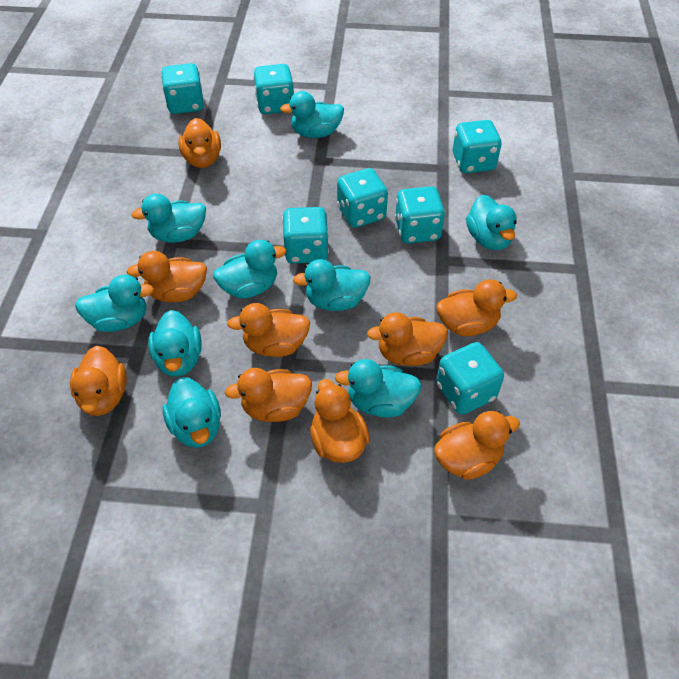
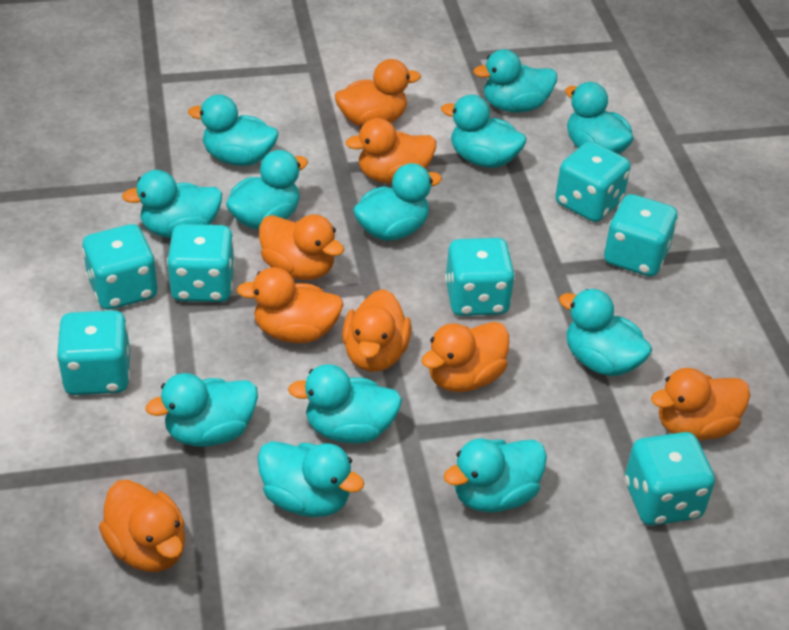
orange duck: [70,346,127,416] [127,251,207,302] [178,118,221,168] [225,368,312,422] [227,303,310,357] [310,379,370,463] [367,312,448,366] [434,411,520,480] [436,279,517,336] = 9 -> [99,480,185,572] [237,267,344,343] [259,214,344,280] [335,59,421,127] [342,289,412,372] [345,118,436,184] [421,322,509,392] [651,368,750,440] = 8
turquoise duck: [75,275,154,332] [131,194,206,243] [148,310,202,377] [163,377,221,448] [213,240,286,299] [280,91,344,138] [293,259,371,311] [335,359,422,418] [466,195,517,250] = 9 -> [122,170,222,238] [146,373,258,447] [188,94,278,166] [226,150,308,230] [258,441,364,517] [288,364,402,443] [353,163,442,241] [441,95,527,168] [444,439,547,512] [473,49,557,112] [559,289,652,376] [565,82,634,154] = 12

